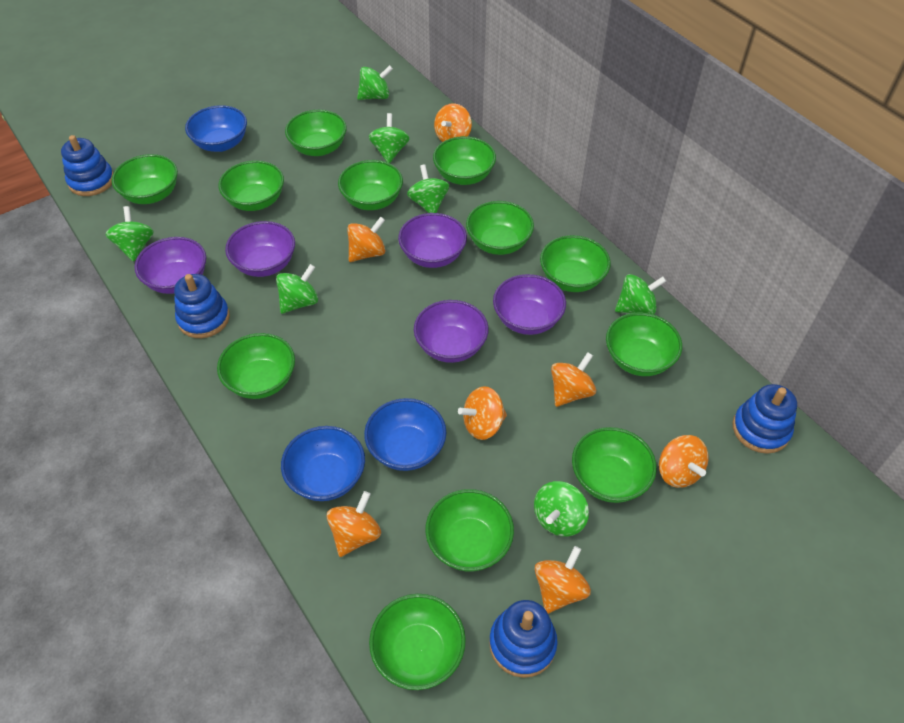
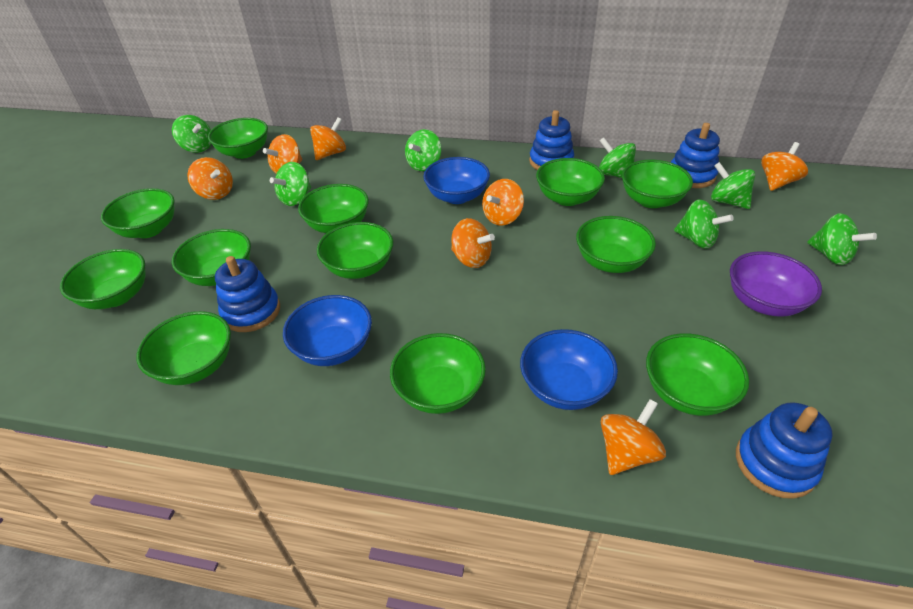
purple bowl: [134,237,206,294] [225,221,295,277] [398,213,467,268] [414,300,489,363] [493,274,566,335] = 5 -> [730,251,822,317] = 1

